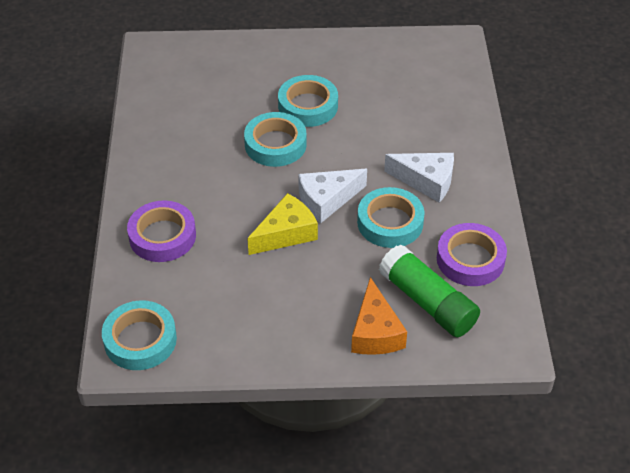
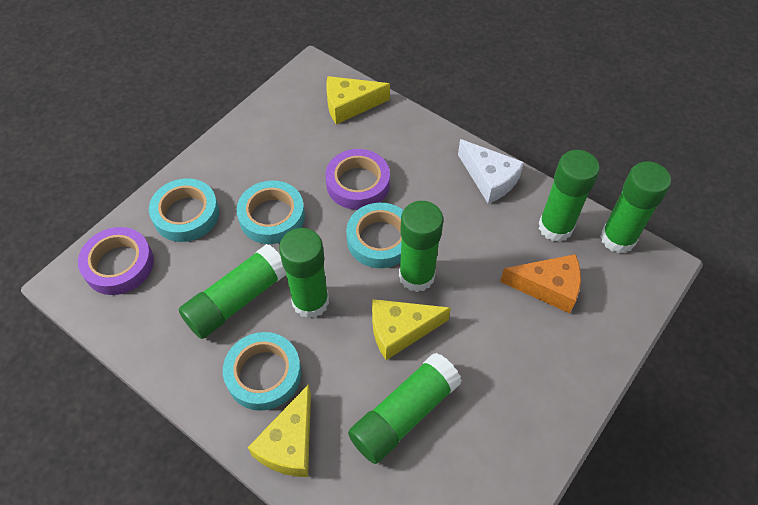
green glue stick: [379,244,480,337] = 1 -> [179,244,286,339] [279,228,329,318] [348,353,462,464] [399,201,443,292] [539,150,600,242] [600,161,671,253] = 6
white cheese: [298,169,367,223] [384,153,454,203] = 2 -> [458,139,524,204] = 1
yellow cheese: [247,193,318,255] = 1 -> [248,384,311,477] [326,76,390,125] [372,299,451,360] = 3

